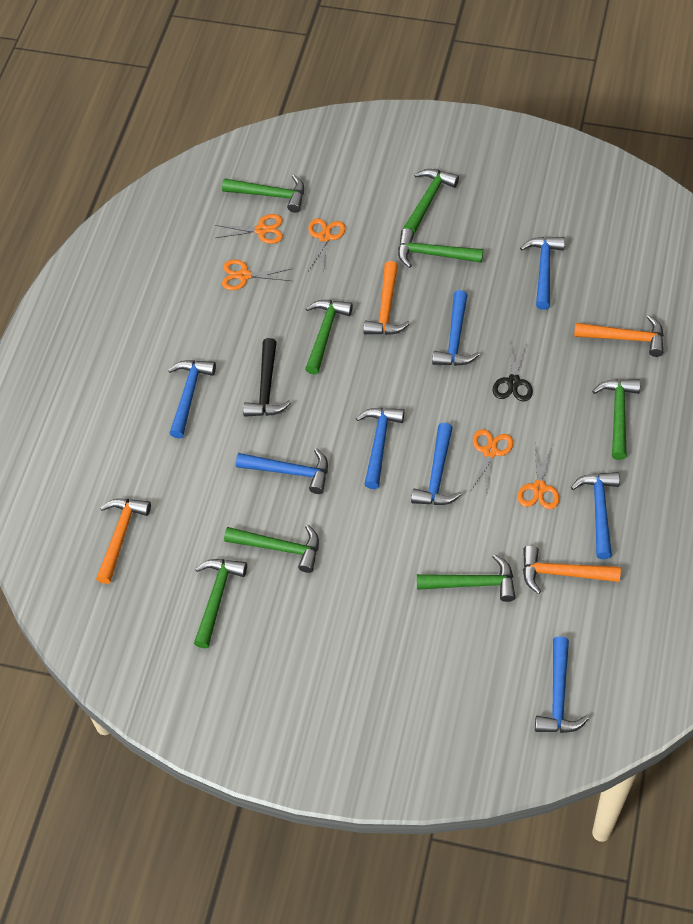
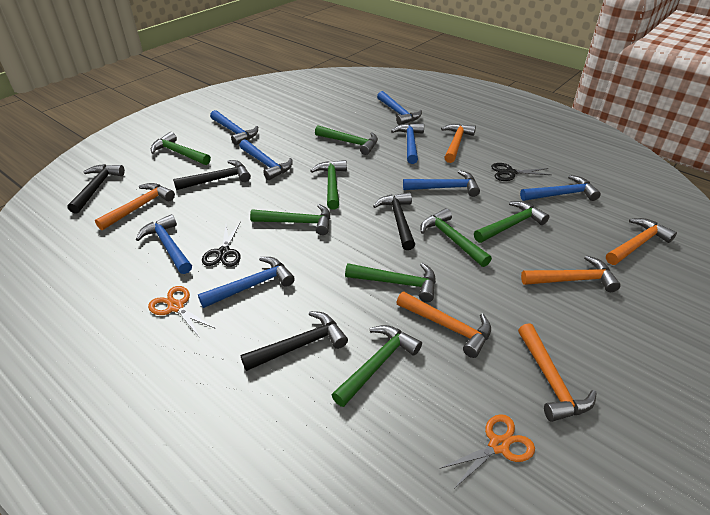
black hammer: [243,338,291,417] = 1 -> [67,164,125,214] [173,160,251,190] [241,311,348,371] [373,192,415,250] = 4
black scissors: [492,342,533,401] = 1 -> [202,222,241,267] [491,163,551,181] = 2
orange hammer: [96,499,151,584] [363,261,410,335] [523,545,621,594] [574,315,664,357] = 4 -> [95,183,175,230] [396,291,491,358] [441,124,476,163] [518,323,597,422] [521,255,621,292] [606,218,677,265] = 6
orange scissors: [215,214,283,244] [222,260,291,290] [308,218,346,275] [470,429,514,492] [517,444,560,509] = 5 -> [148,286,216,338] [439,414,535,488] = 2

